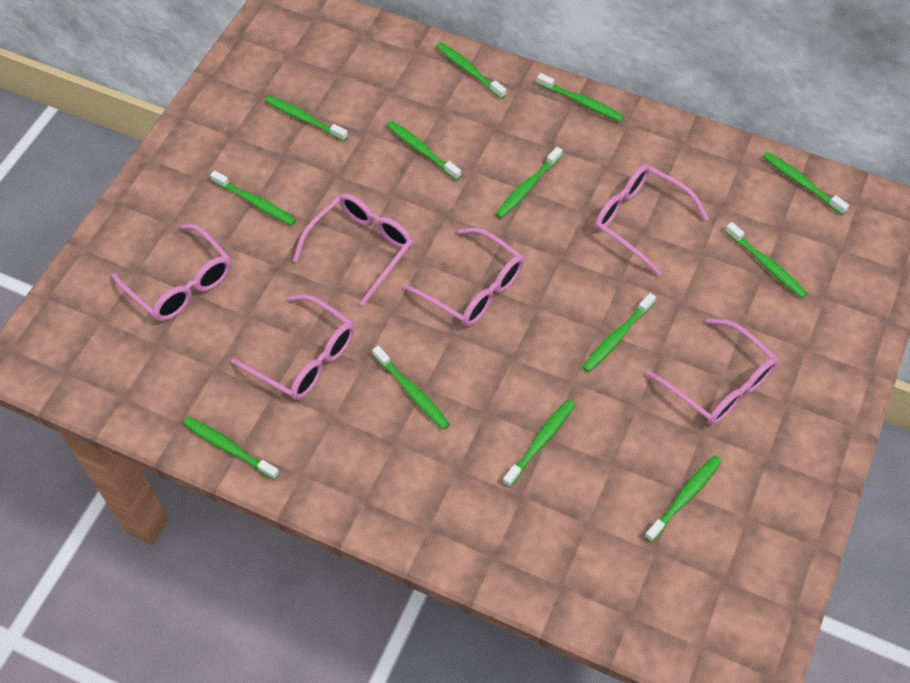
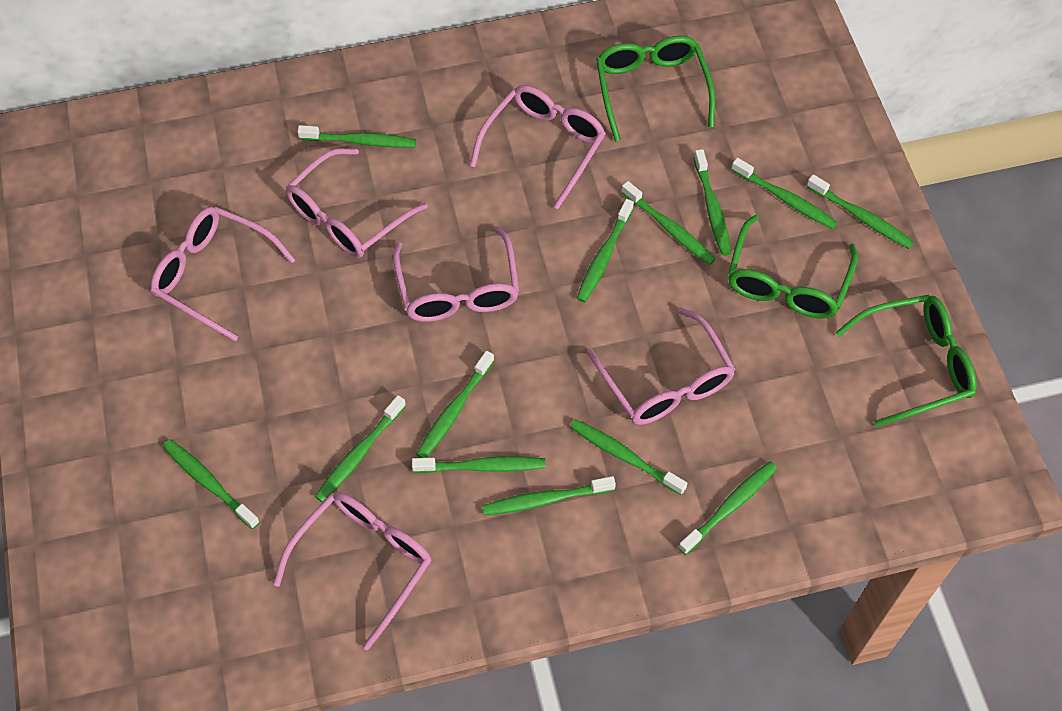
green glasses: none = 0 -> [596,36,715,142] [728,214,858,319] [835,295,977,427] = 3

